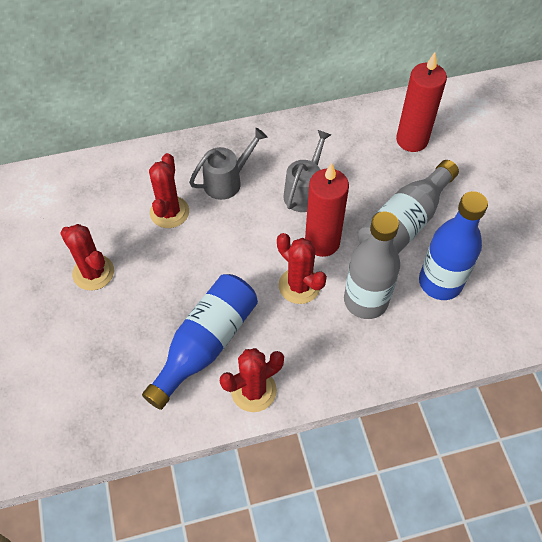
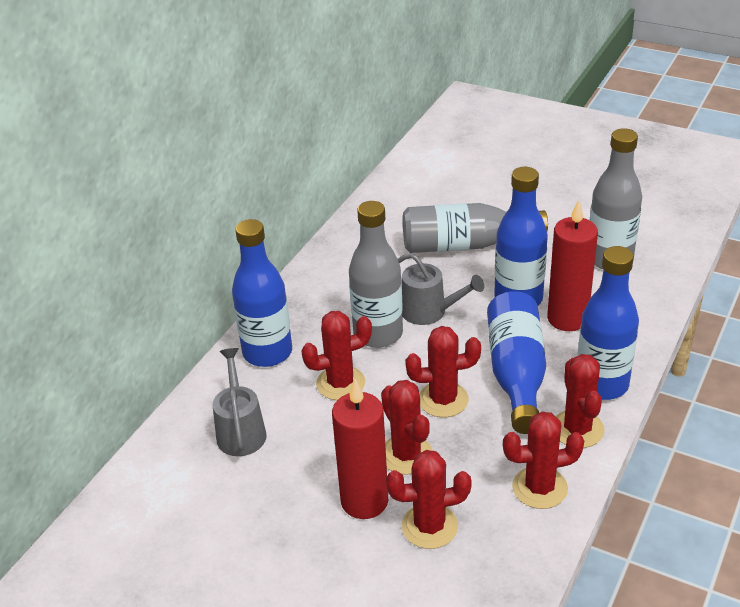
blue bottle: [142,274,258,410] [419,191,488,300] = 2 -> [232,219,292,367] [487,291,546,434] [494,167,548,306] [577,246,639,400] = 4
grey bottle: [344,212,400,319] [358,160,459,254] = 2 -> [349,201,403,348] [403,203,548,253] [590,128,642,269] = 3
red cactus: [60,224,114,291] [149,153,189,228] [220,348,284,412] [277,233,327,304] = 4 -> [301,311,372,400] [381,380,433,475] [386,450,472,549] [405,326,481,417] [503,411,584,509] [556,354,605,448] = 6

